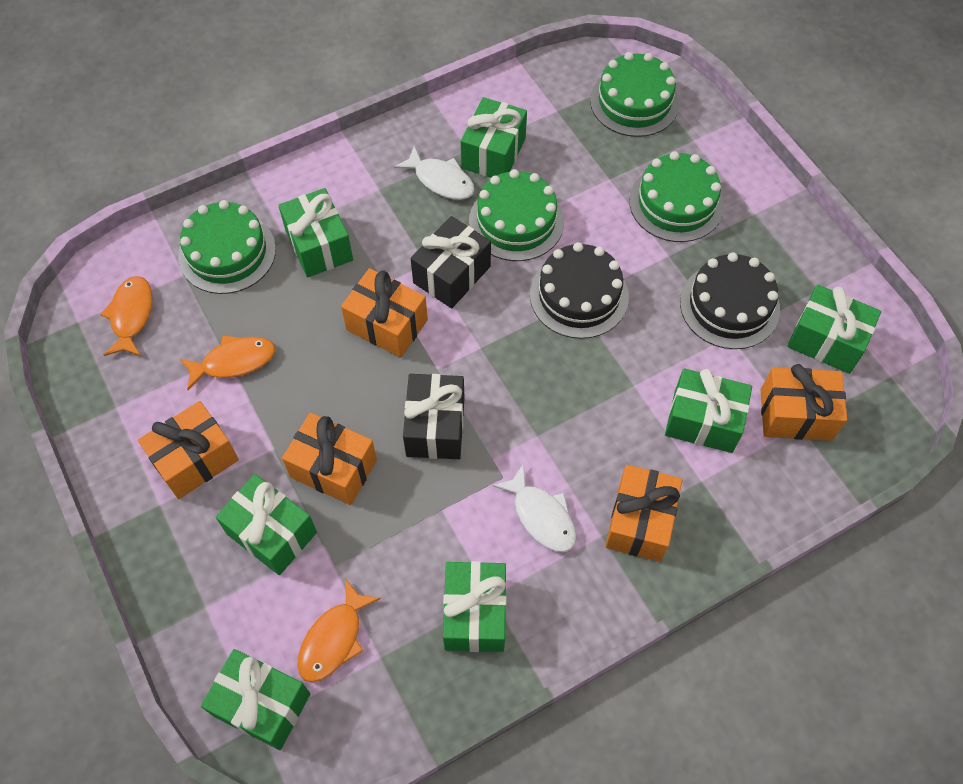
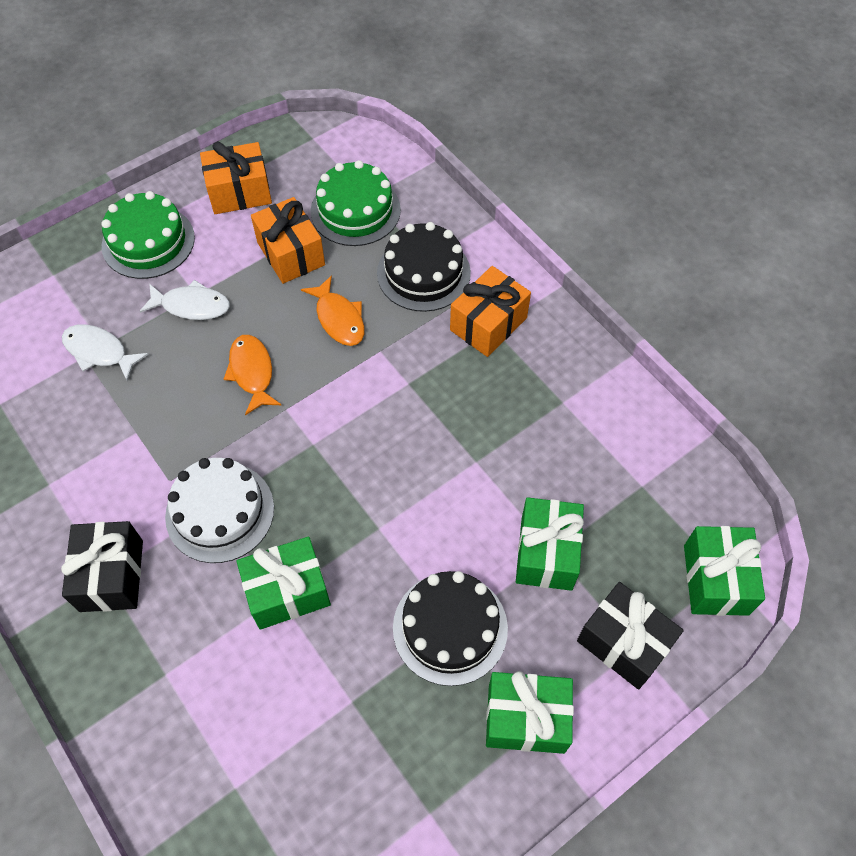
green cake: [178,200,276,294] [469,169,564,261] [590,52,680,137] [629,151,724,242] = 4 -> [101,191,195,279] [310,160,401,246] = 2
green gift: [201,649,310,750] [215,474,317,575] [278,188,353,277] [443,561,507,652] [461,97,527,178] [665,368,752,453] [787,285,881,374] = 7 -> [236,536,331,630] [486,671,574,754] [516,497,584,591] [684,526,765,616] = 4
orange fish: [100,276,153,356] [180,335,275,390] [297,578,381,683] = 3 -> [224,335,281,415] [301,275,365,346] = 2
orange gift: [138,401,239,499] [282,412,377,505] [341,268,428,358] [605,465,682,562] [761,364,847,441] = 5 -> [200,141,272,214] [251,197,325,284] [450,266,531,357] = 3
white cake: none = 0 -> [165,458,274,563] = 1

